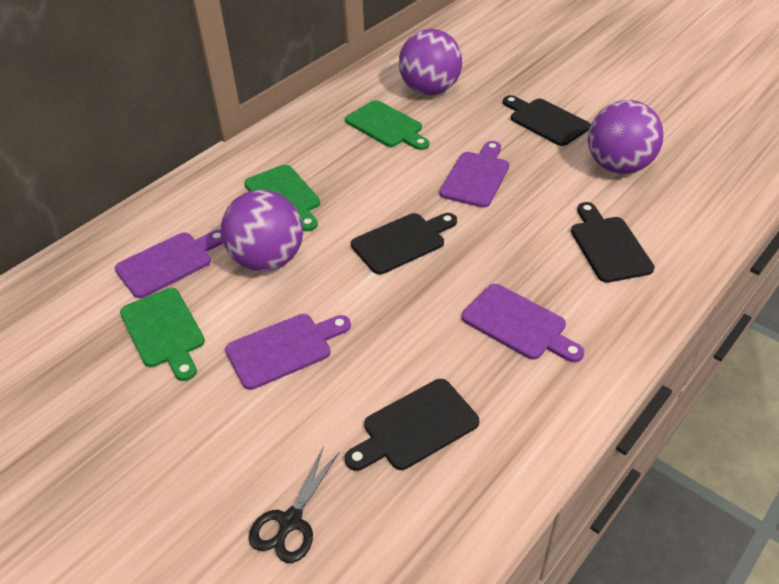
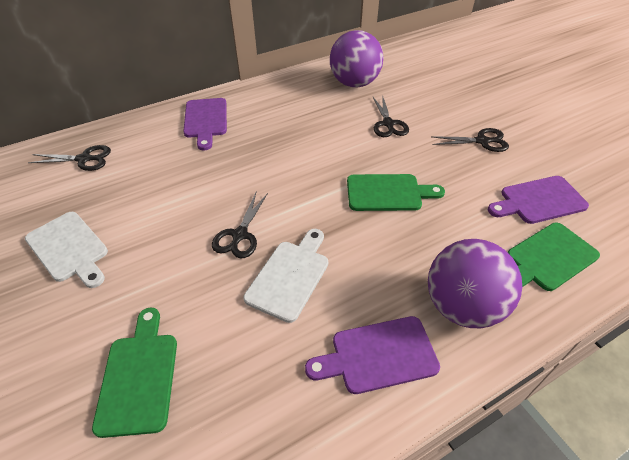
black cutting board: [345,379,479,471] [351,213,457,275] [503,95,591,146] [571,202,655,283] = 4 -> none = 0
black scissors: [249,446,340,563] = 1 -> [28,145,111,171] [212,193,268,258] [373,95,409,137] [431,128,509,152] = 4
purple ball: [221,190,303,271] [399,29,462,95] [588,100,664,174] = 3 -> [330,30,384,88] [428,239,522,328] = 2
purple cutting board: [115,230,223,298] [225,314,351,390] [440,141,509,208] [462,284,584,362] = 4 -> [183,98,227,150] [305,316,440,394] [488,176,589,224] = 3
white cutting board: none = 0 -> [25,212,108,288] [244,229,328,323] = 2

